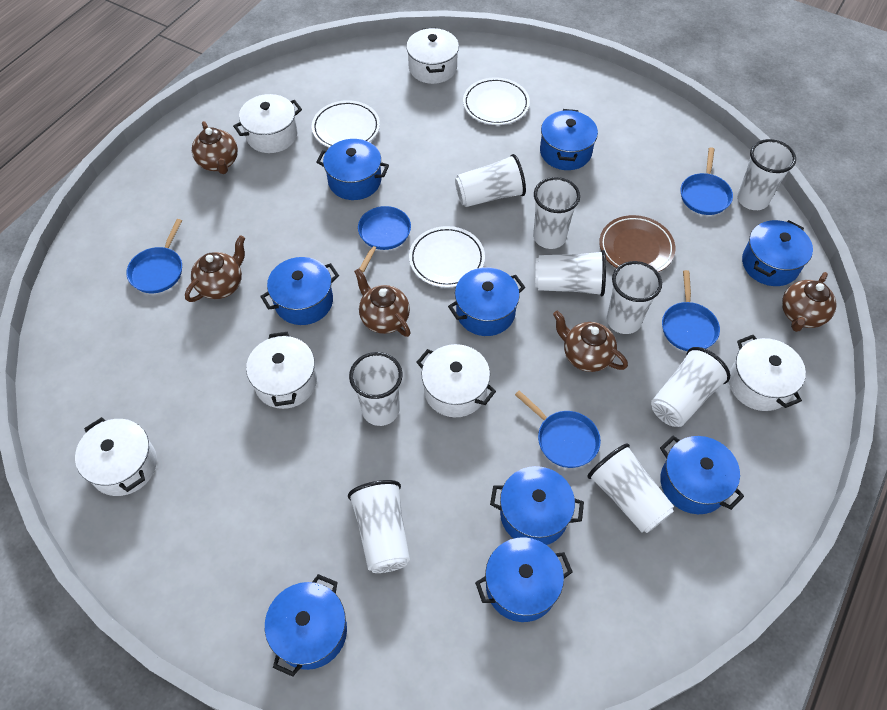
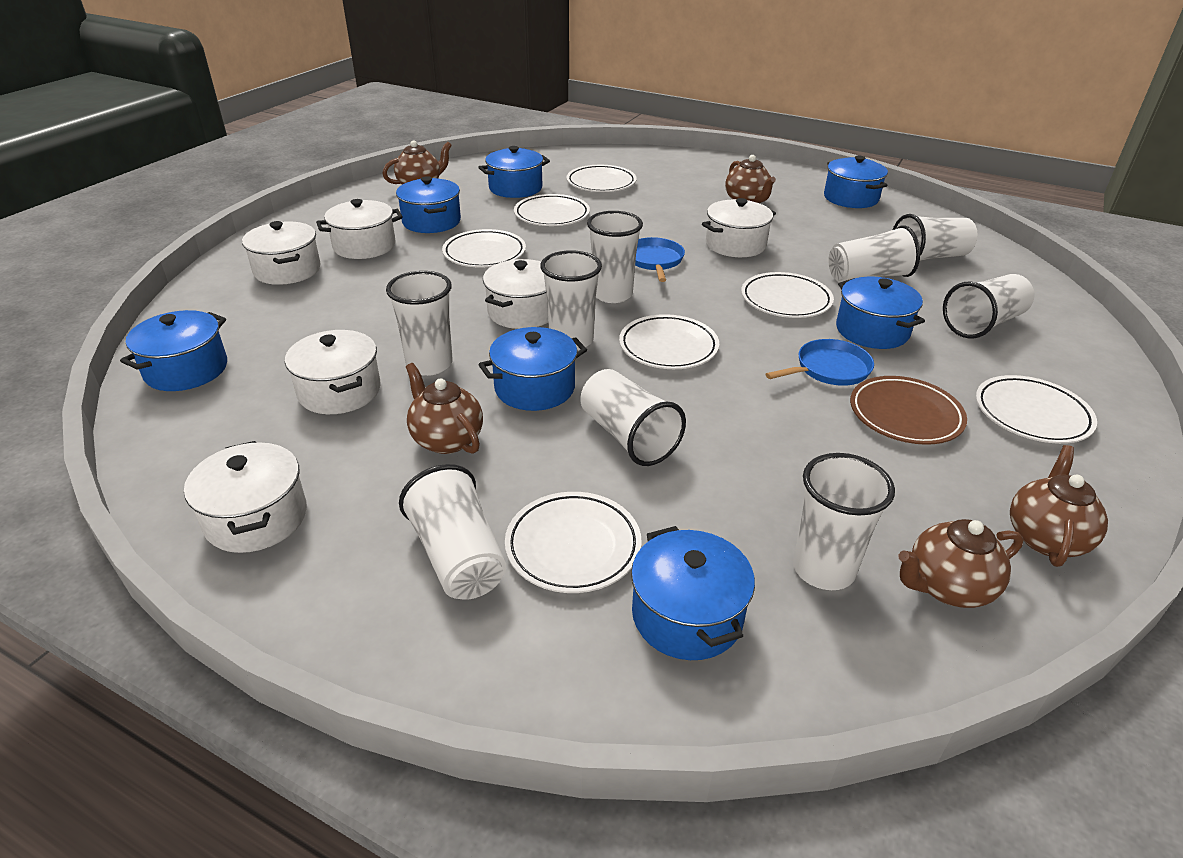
blue pan: [126,219,182,293] [358,206,411,272] [515,390,601,468] [662,270,720,351] [681,147,733,215] = 5 -> [635,237,685,282] [766,339,874,386] = 2
blue pot: [260,257,339,325] [265,574,347,677] [316,139,389,200] [448,267,525,336] [475,537,573,622] [490,466,584,545] [540,109,598,170] [660,435,744,514] [742,220,813,286] = 9 -> [120,310,227,391] [396,176,461,233] [478,146,550,198] [478,327,587,411] [631,526,755,660] [824,155,888,208] [836,277,925,349] = 7
white plate: [312,100,380,148] [409,226,485,288] [463,77,530,125] = 3 -> [442,229,526,268] [505,492,642,593] [514,194,590,226] [566,165,636,192] [619,314,719,369] [741,272,834,318] [976,375,1097,444] = 7

